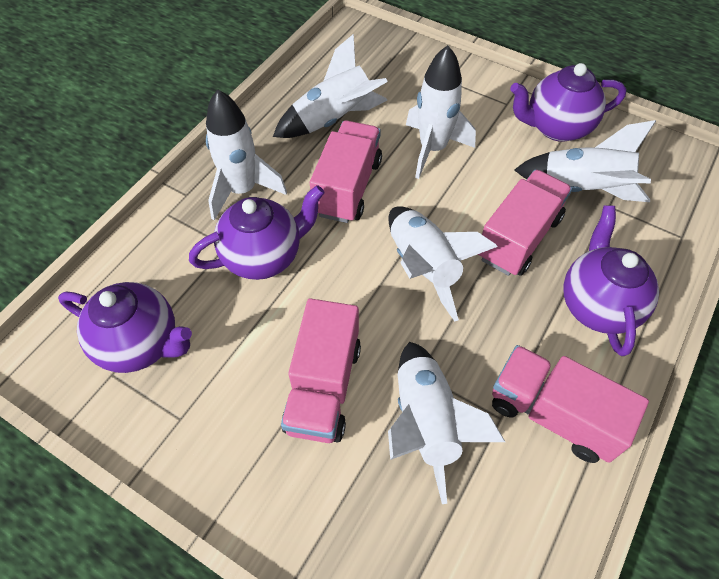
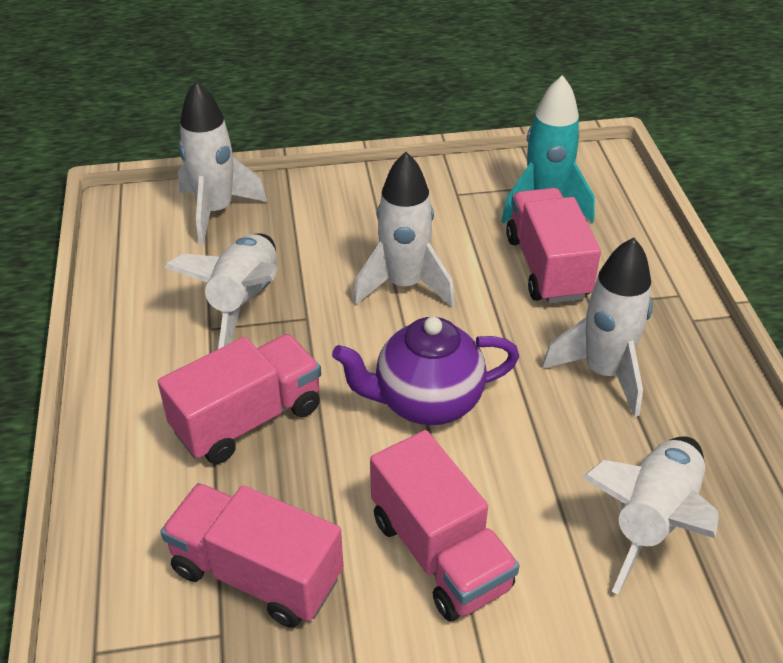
purple teapot: [58,282,192,373] [189,185,324,280] [510,63,626,142] [563,205,659,356] = 4 -> [332,317,519,425] = 1
turquoise rocket: none = 0 -> [501,75,595,223] = 1
white rocket: [206,89,287,221] [273,34,388,138] [388,342,505,504] [389,206,498,322] [406,45,476,179] [514,120,656,202] = 6 -> [164,234,278,349] [178,81,267,245] [353,152,455,307] [542,237,653,417] [582,436,719,595] = 5

